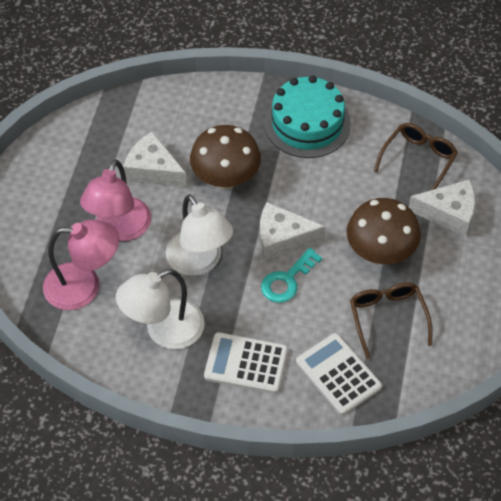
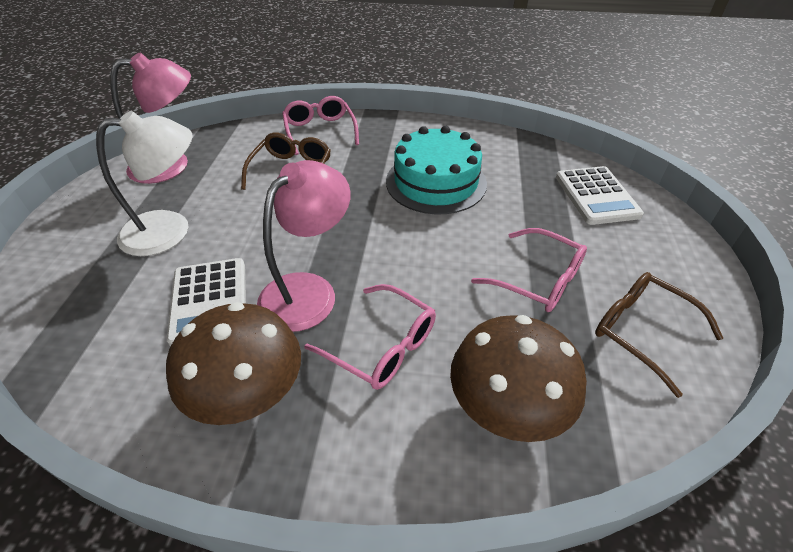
pink glasses: none = 0 -> [282,96,359,155] [304,284,436,390] [471,228,587,312] = 3
turquoise key: [261,248,322,303] = 1 -> none = 0
white cheese: [123,132,187,187] [260,202,325,261] [409,179,475,237] = 3 -> none = 0
white lamp: [116,269,205,349] [166,194,233,276] = 2 -> [96,111,193,256] = 1

